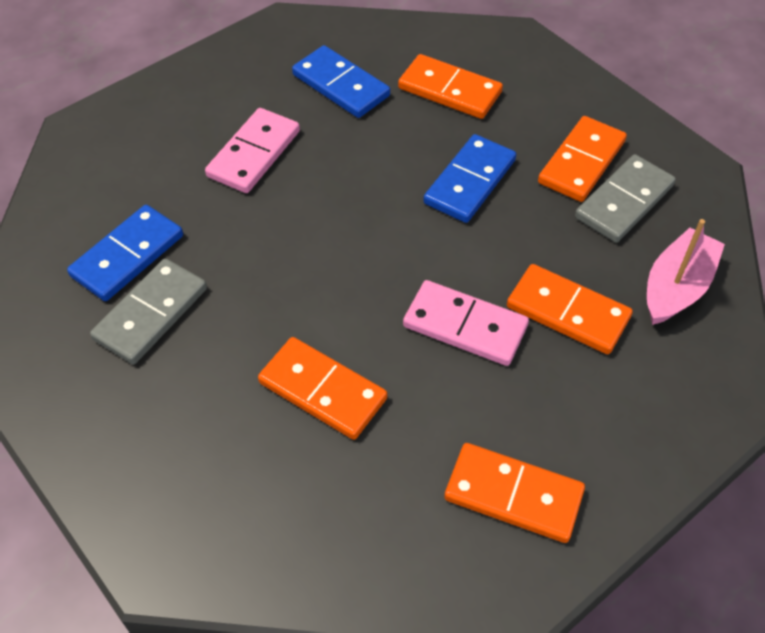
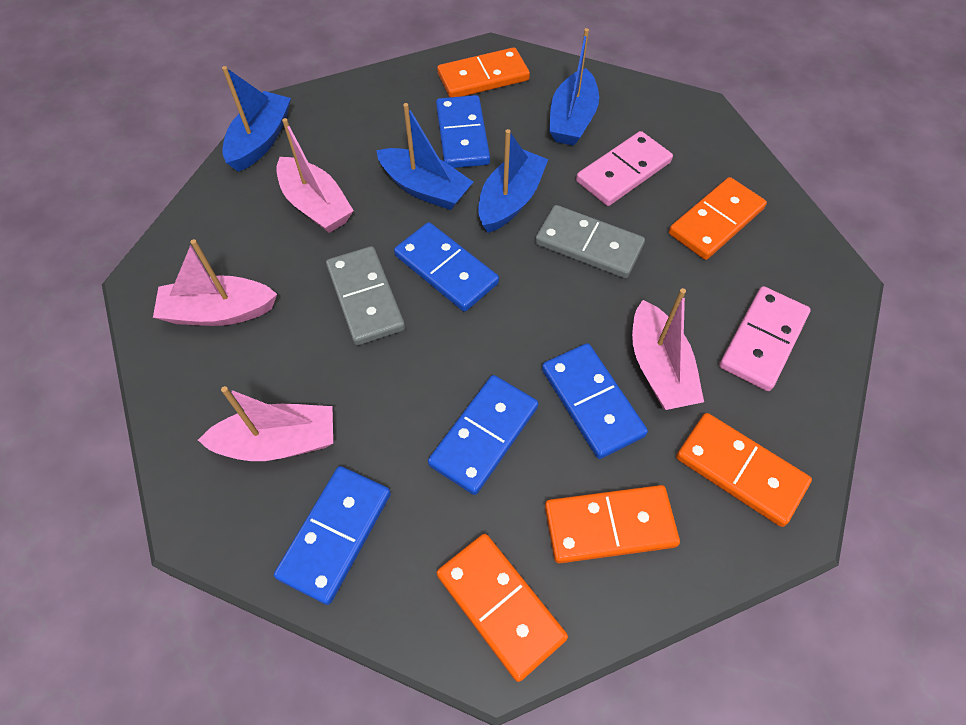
blue boat: none = 0 -> [222,66,291,172] [376,103,473,210] [478,129,548,233] [549,28,599,146] = 4
blue domino: [67,205,183,301] [292,45,390,118] [423,134,516,223] = 3 -> [274,466,391,605] [394,222,499,312] [428,375,539,495] [436,95,490,168] [542,343,648,459] = 5
pink boat: [647,219,725,325] = 1 -> [153,239,277,326] [198,386,333,461] [276,118,354,233] [632,288,704,410] = 4

